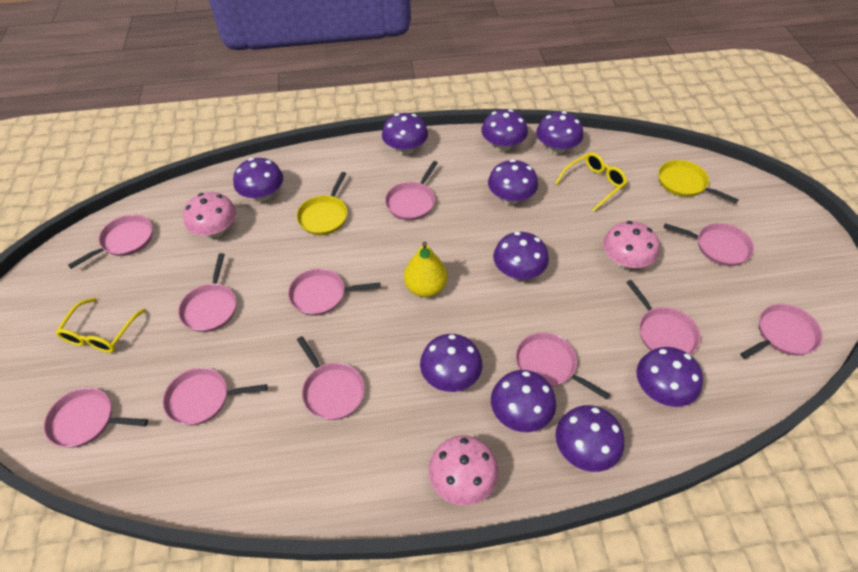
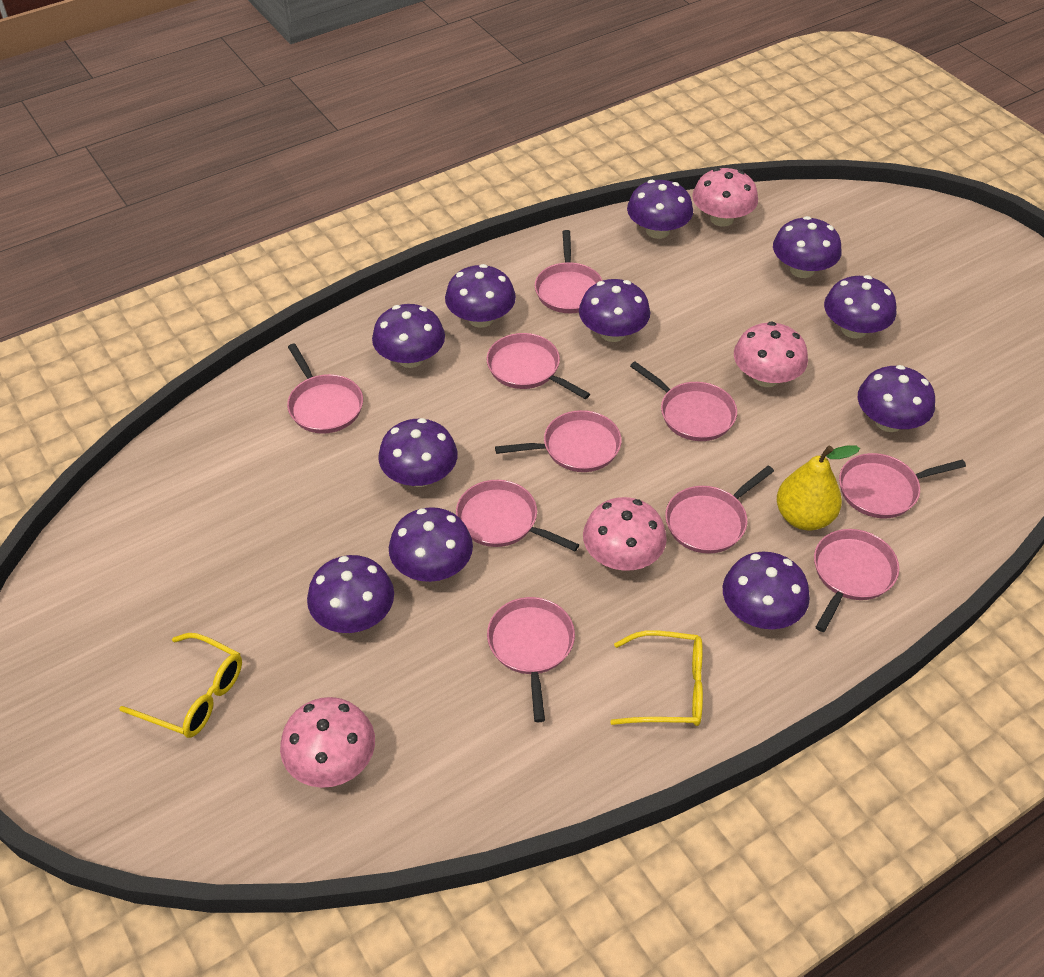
pink mushroom: [183,192,236,237] [429,436,499,506] [603,221,659,268] = 3 -> [280,697,375,788] [583,497,667,571] [692,168,758,227] [734,321,808,387] = 4
pink pan: [44,388,148,448] [68,215,153,269] [163,367,267,425] [178,253,236,332] [288,268,380,316] [297,336,365,420] [385,161,438,220] [515,332,610,400] [626,280,701,355] [664,223,754,266] [740,304,823,359] = 11 -> [287,344,363,434] [456,480,579,551] [487,333,590,399] [487,597,575,722] [495,410,622,472] [535,230,603,313] [630,361,737,441] [665,466,774,554] [814,529,899,632] [839,453,966,518] = 10
purple mushroom: [233,158,283,201] [382,113,428,155] [420,334,482,392] [481,109,528,151] [488,159,538,204] [491,370,556,432] [493,232,549,279] [536,111,583,154] [555,405,624,472] [637,347,703,407] = 10 -> [307,555,394,633] [372,304,445,368] [378,418,458,487] [389,507,473,582] [445,264,516,328] [579,279,650,342] [627,180,693,239] [723,552,810,629] [773,216,842,278] [824,275,897,339] [858,365,935,432] = 11
yellow pan: [296,172,348,235] [658,160,739,203] = 2 -> none = 0

